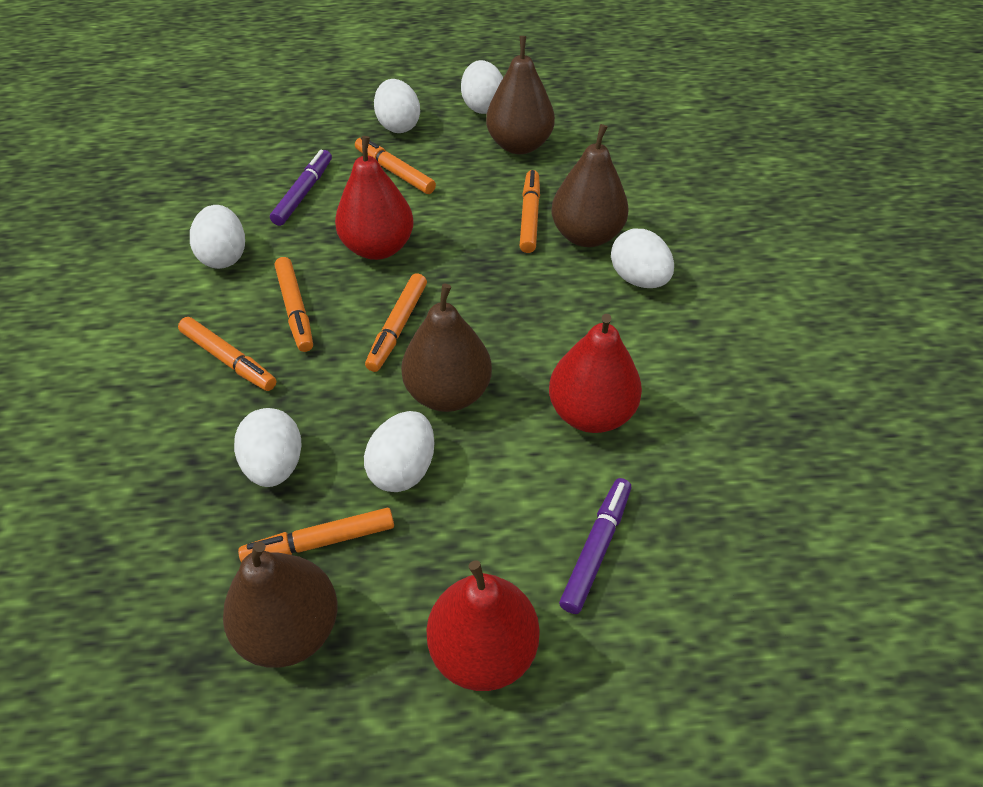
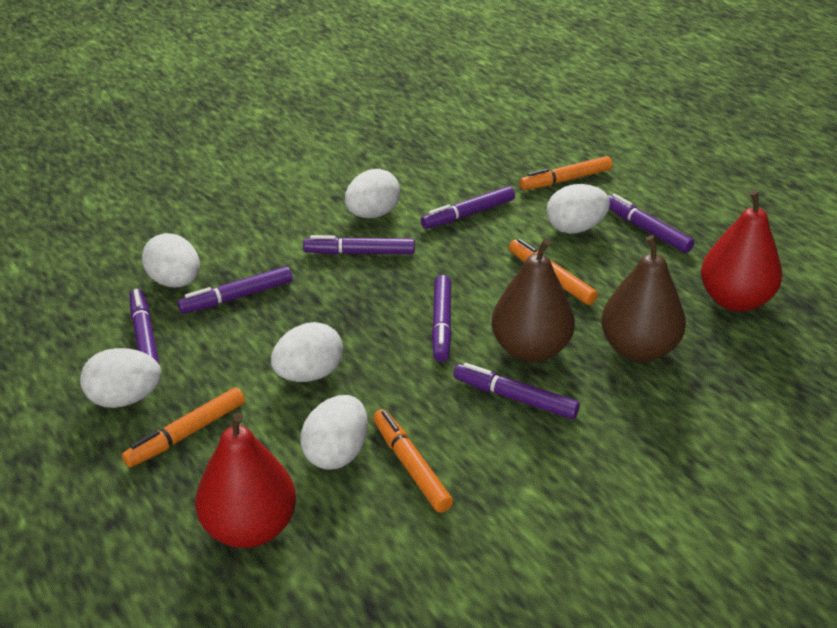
brown pear: [223,541,337,668] [401,284,492,412] [486,36,555,154] [552,124,629,247] = 4 -> [491,238,575,362] [601,235,686,362] = 2
orange marker: [178,317,276,391] [238,508,394,563] [275,257,313,352] [355,137,436,194] [365,273,427,372] [520,170,540,253] = 6 -> [122,387,245,467] [373,409,453,513] [509,239,598,305] [519,156,612,190] = 4
purple marker: [270,150,332,226] [559,478,631,614] = 2 -> [130,289,159,364] [177,266,292,314] [303,235,415,255] [421,186,515,229] [432,275,452,362] [454,363,580,419] [608,194,694,253] = 7
red pear: [335,136,414,260] [426,561,540,691] [549,314,642,433] = 3 -> [195,412,296,548] [701,190,782,312] = 2

